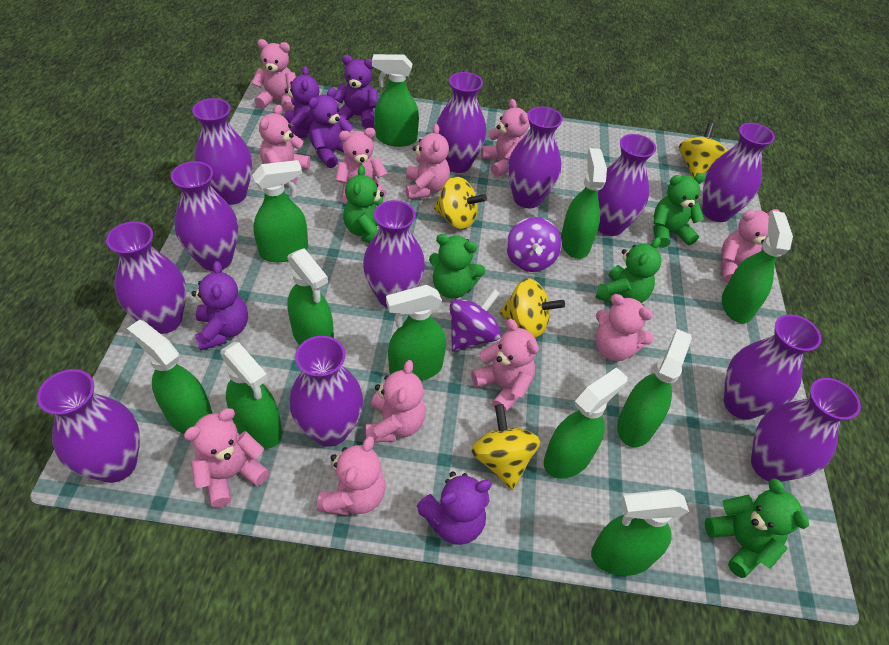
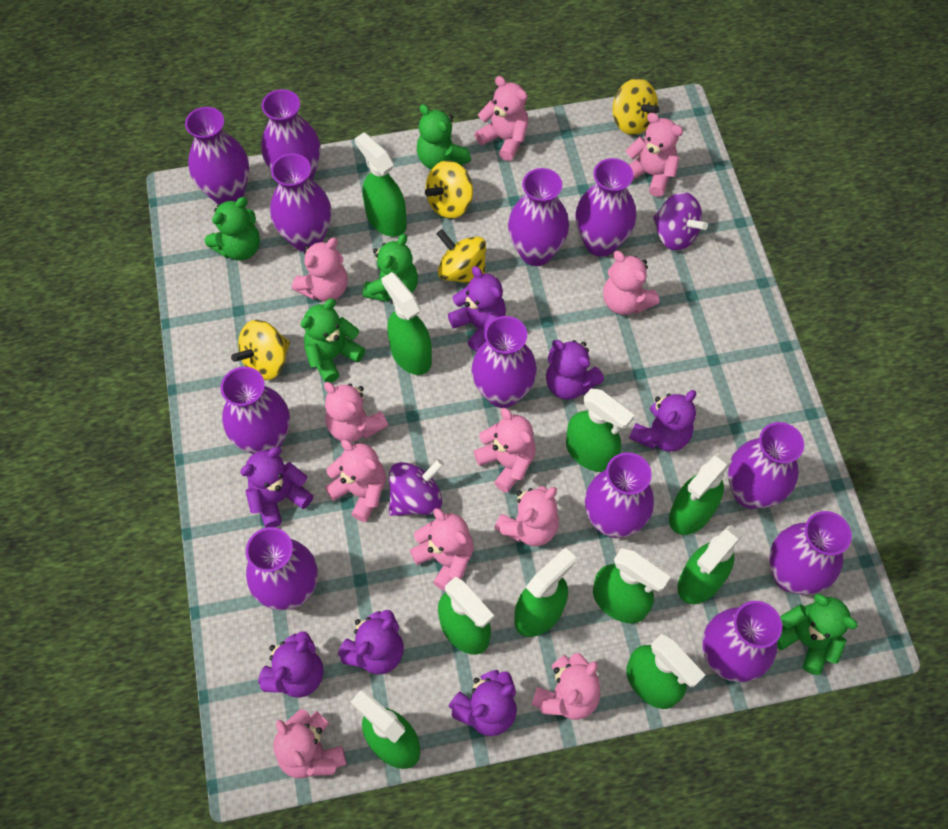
green spray bottle: [127,320,213,434] [220,342,282,449] [252,160,308,262] [287,248,334,345] [372,54,419,147] [386,285,446,381] [544,367,628,479] [561,148,607,259] [591,489,689,576] [617,329,692,447] [722,211,793,323] = 11 -> [350,690,420,769] [355,132,407,237] [381,272,432,375] [438,576,494,655] [514,547,576,637] [566,389,634,472] [593,548,670,623] [626,634,705,709] [669,453,732,535] [677,525,743,604] = 10
purple teddy bear: [191,261,248,351] [284,66,319,138] [309,88,354,168] [334,55,378,129] [417,471,492,545] = 5 -> [240,447,313,528] [258,631,323,698] [338,610,404,675] [448,266,506,352] [448,670,517,736] [546,340,604,400] [629,390,696,452] = 7

